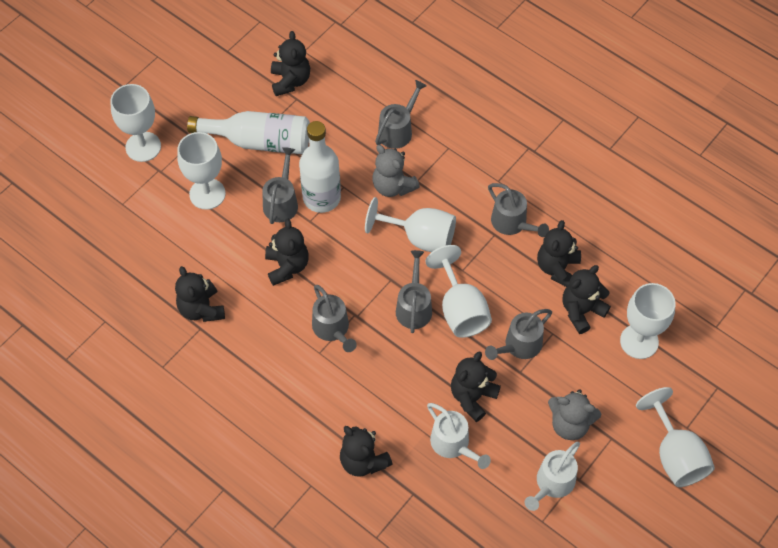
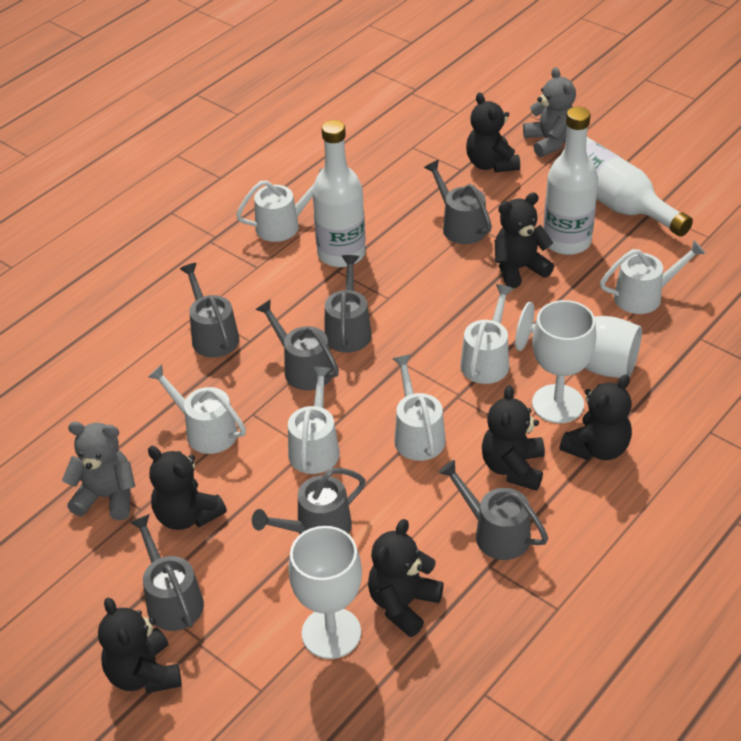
grey watering can: [262,147,298,224] [312,285,357,352] [375,80,427,149] [396,250,432,333] [485,309,552,360] [488,183,549,237] = 6 -> [130,514,204,631] [180,263,239,358] [252,468,366,534] [255,299,339,390] [324,255,372,353] [424,160,492,244] [438,460,548,560] = 7
white bottle: [187,111,310,154] [299,121,341,213] = 2 -> [312,120,366,267] [543,107,598,255] [561,137,693,237] = 3
white goblet: [110,84,161,162] [177,132,226,210] [365,197,456,252] [425,245,492,338] [620,283,675,359] [636,387,715,487] = 6 -> [288,526,362,659] [515,302,642,378] [532,300,596,423] = 3
white watering can: [427,403,491,469] [525,442,580,511] = 2 -> [148,365,246,454] [236,168,323,242] [288,367,340,474] [393,355,446,461] [460,284,514,384] [600,240,706,314] = 6

